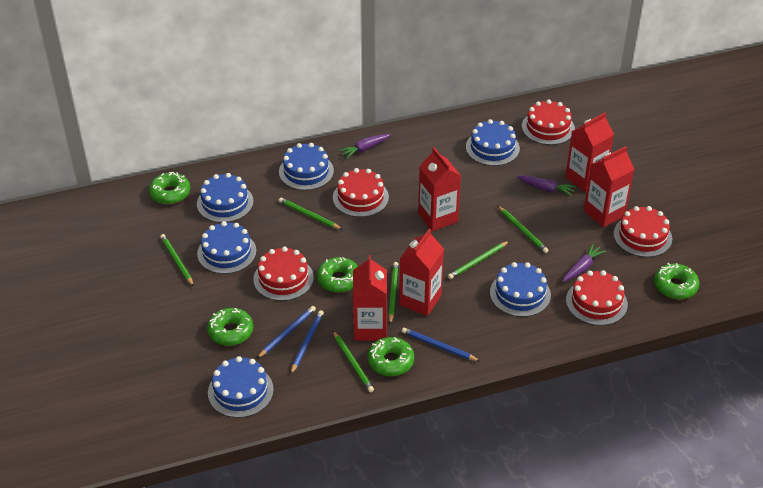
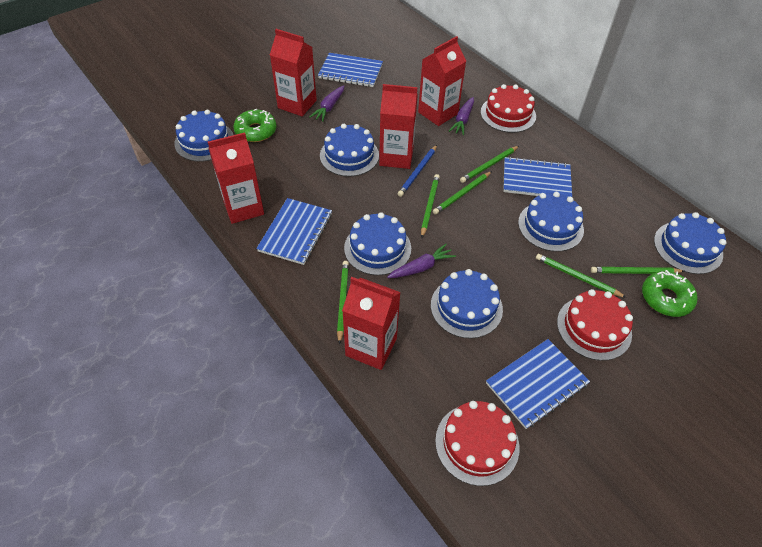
blue notebook: none = 0 -> [256,198,332,265] [318,53,383,87] [486,339,590,429] [503,157,572,197] = 4
blue pencil: [257,306,316,358] [290,310,324,375] [402,328,480,361] = 3 -> [397,145,437,197] = 1
green donut: [149,172,190,204] [207,308,253,346] [317,257,358,293] [367,337,414,376] [654,263,699,299] = 5 -> [233,108,277,142] [642,270,697,317] = 2
red cake: [253,246,314,301] [333,168,389,217] [522,99,575,145] [566,270,628,326] [614,206,672,257] = 5 -> [435,401,519,486] [481,84,536,133] [557,289,633,361] = 3

